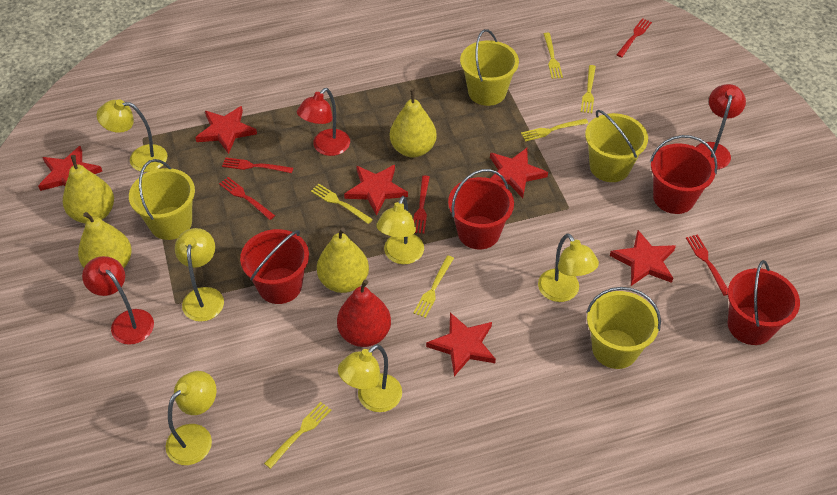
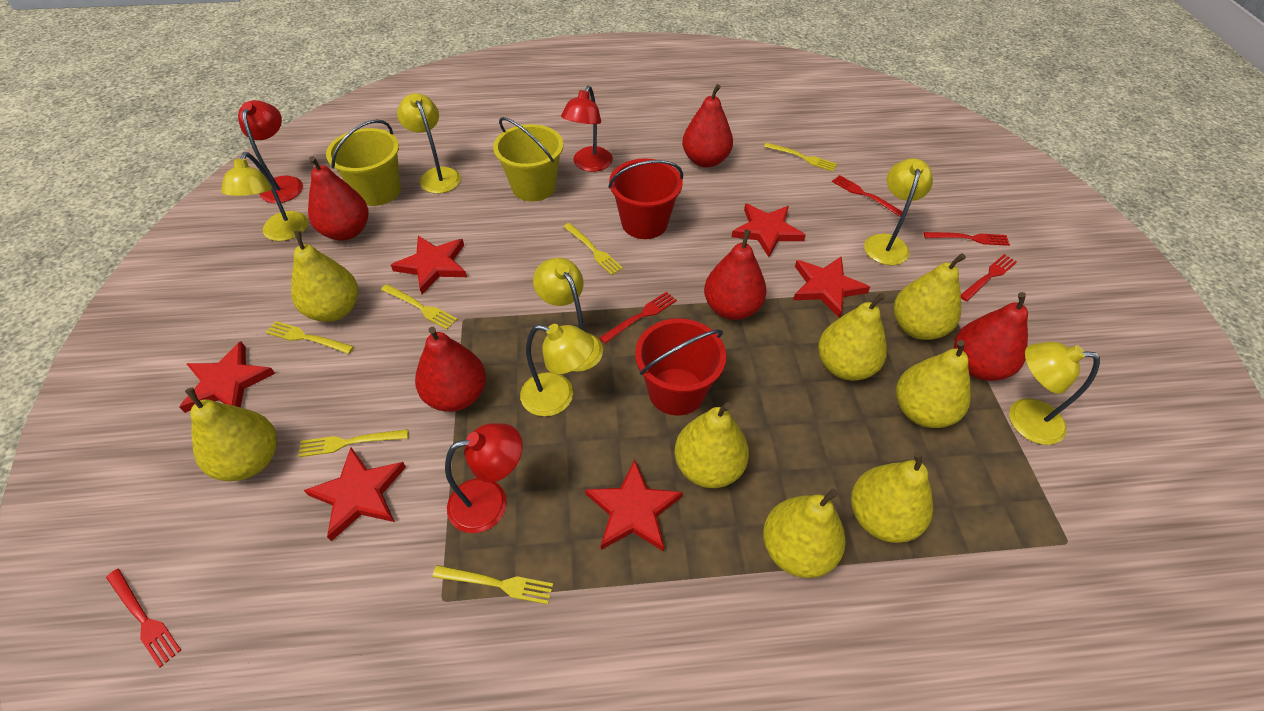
red bucket: [240,229,309,304] [448,169,514,250] [650,135,718,214] [728,260,800,345] = 4 -> [608,159,683,239] [635,318,726,416] = 2
red pear: [337,280,391,347] = 1 -> [308,156,368,240] [415,327,486,412] [682,84,733,168] [704,229,767,320] [954,292,1028,381] = 5
yellow bucket: [129,159,195,240] [460,29,519,106] [585,110,648,182] [586,287,661,369] = 4 -> [326,119,401,206] [493,117,564,201] = 2
yellow pear: [63,155,114,224] [78,212,132,268] [317,227,369,293] [390,89,437,158] = 4 -> [185,388,277,481] [291,231,358,322] [675,402,749,488] [763,488,846,578] [818,293,887,381] [851,451,933,543] [894,253,966,340] [896,340,971,428] = 8

